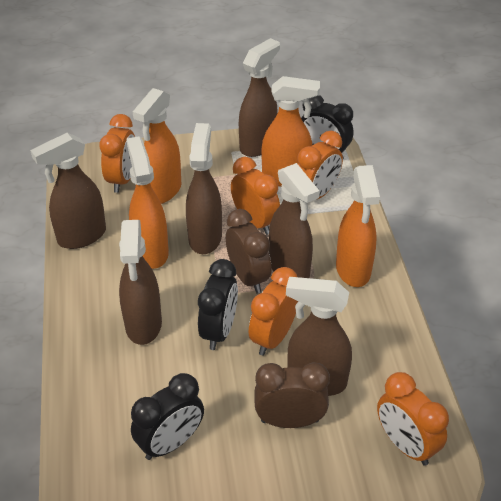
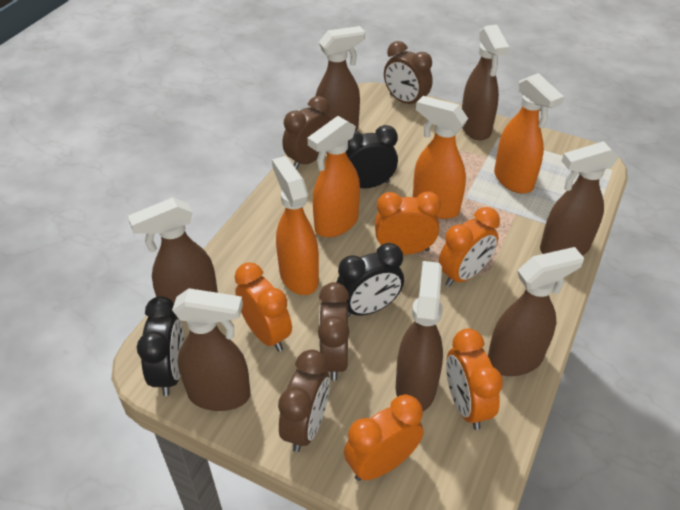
brown clock: [226,209,272,293] [254,362,330,428] = 2 -> [278,350,330,452] [282,96,331,169] [318,282,350,381] [384,41,433,104] = 4
brown spray bottle: [30,133,106,249] [119,220,162,345] [186,123,222,254] [239,38,280,157] [269,163,319,278] [286,277,352,396] = 6 -> [128,197,218,303] [172,288,251,411] [315,26,365,131] [396,261,443,411] [462,25,509,140] [488,247,584,376] [540,141,619,256] = 7

